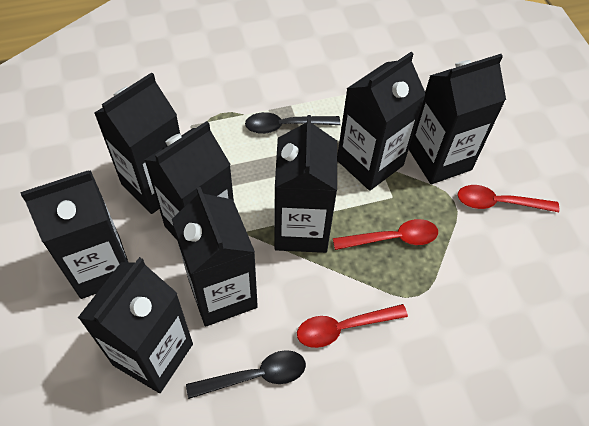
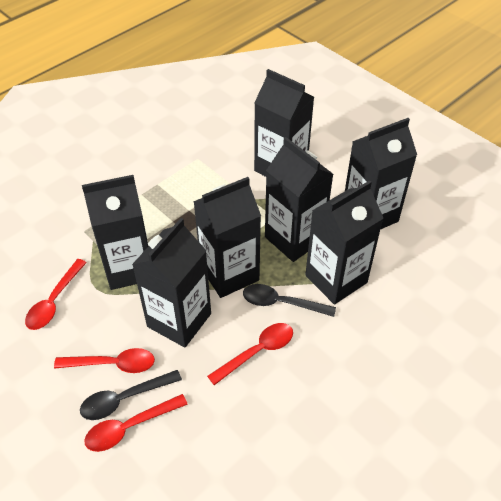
black carton: [20,170,128,299] [78,257,193,393] [94,72,180,214] [145,121,234,239] [172,187,258,327] [274,115,337,253] [337,52,426,191] [409,54,506,184] = 8 -> [82,175,148,290] [132,218,211,348] [193,177,261,298] [254,69,314,177] [265,137,333,262] [305,180,383,305] [345,118,417,230] = 7
red spoon: [297,304,408,348] [333,219,438,250] [458,185,559,212] = 3 -> [25,259,87,330] [54,348,155,373] [84,394,188,452] [207,323,293,385] = 4

